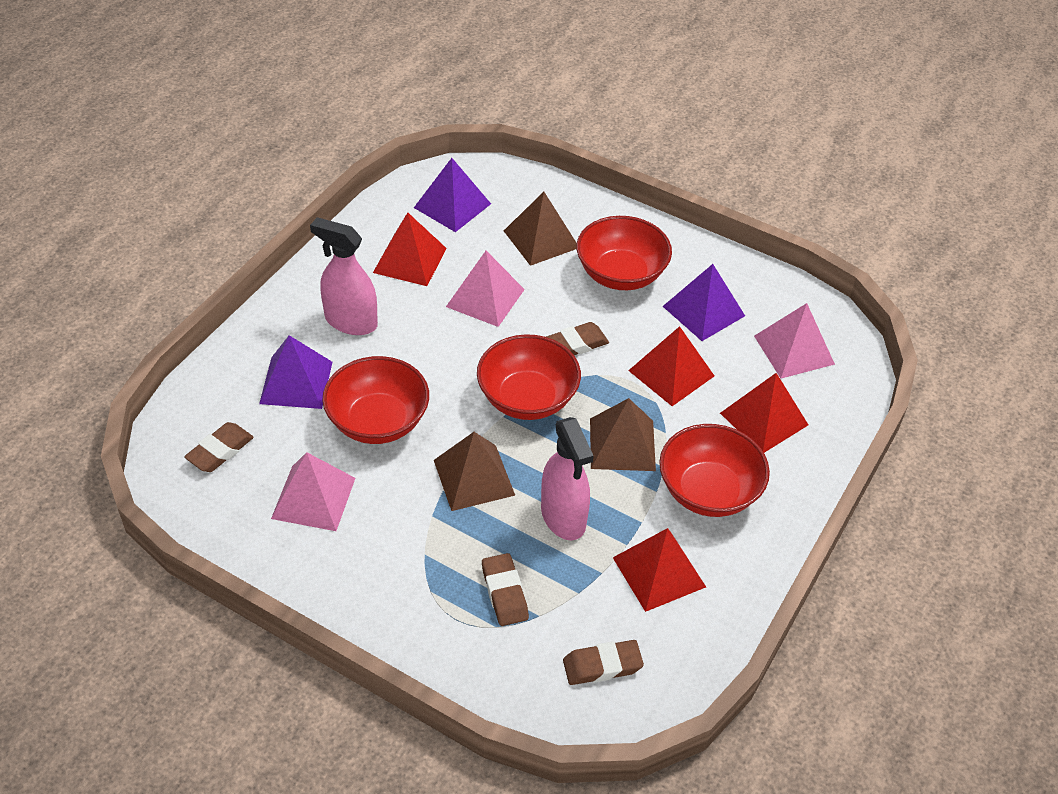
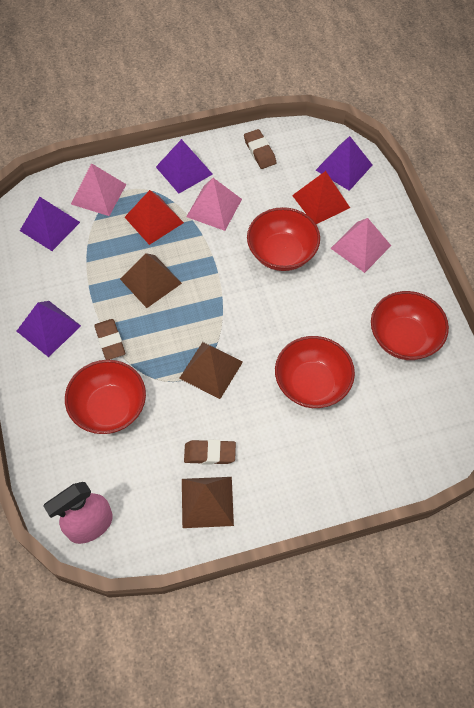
brown eraser: [184,422,254,472] [482,553,529,626] [546,322,609,355] [563,640,644,685] = 4 -> [94,319,125,360] [184,440,236,465] [244,129,276,169] = 3
pink spray bottle: [310,217,378,335] [541,417,594,540] = 2 -> [43,482,113,544] = 1
purple pyramid: [259,335,332,409] [414,158,491,232] [663,264,745,341] = 3 -> [17,301,81,357] [20,197,80,251] [156,139,213,193] [316,136,372,191] = 4
red pyramid: [373,212,447,286] [613,528,706,612] [628,326,714,406] [720,373,808,453] = 4 -> [125,190,184,245] [292,171,350,224] = 2

